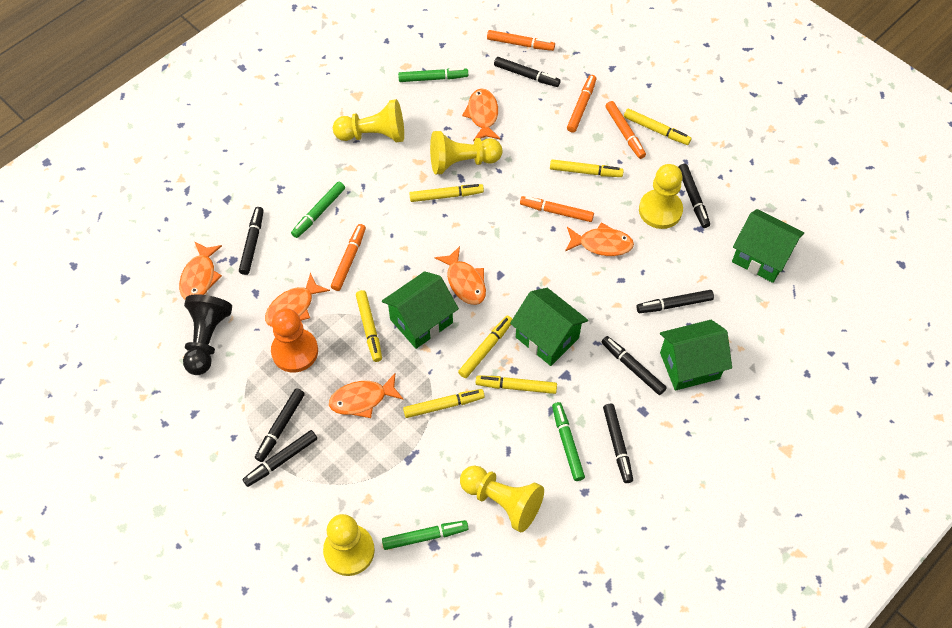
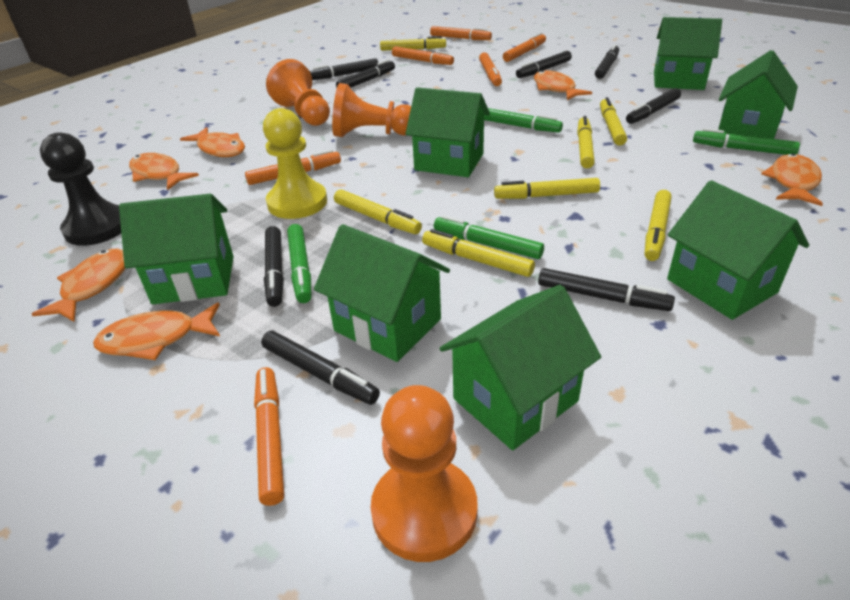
green house: [382,271,459,349] [510,288,588,366] [660,320,732,391] [732,209,804,283] = 4 -> [119,194,234,304] [314,224,450,362] [405,87,490,177] [439,285,601,450] [654,17,722,90] [667,180,809,320] [718,50,798,139] = 7
orange marker: [331,224,366,291] [487,30,555,51] [520,196,594,222] [567,75,596,133] [605,101,646,159] = 5 -> [245,149,341,185] [254,367,284,506] [392,46,454,65] [430,26,492,40] [479,52,502,86] [503,32,546,62] = 6
orange pawn: [271,308,318,373] = 1 -> [266,59,330,126] [332,83,411,137] [371,385,478,562] = 3
yellow pawn: [323,514,375,576] [333,99,404,143] [430,131,502,174] [460,466,544,532] [639,164,683,229] = 5 -> [263,108,327,219] = 1

